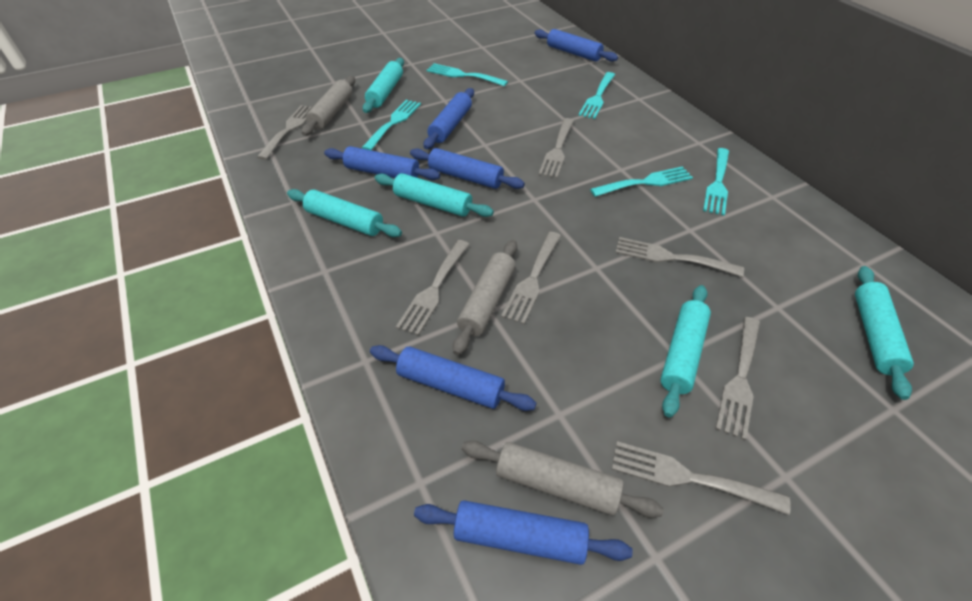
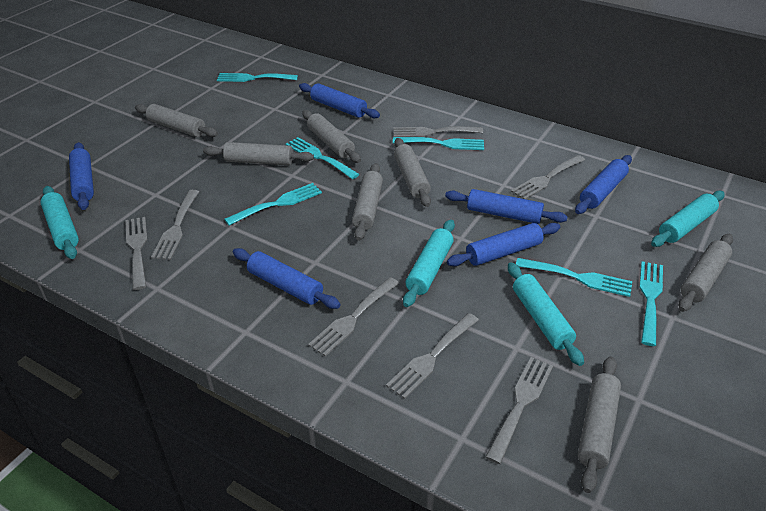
grey rolling pin: [302,76,355,136] [453,240,517,355] [462,441,664,518] = 3 -> [135,104,218,137] [203,142,314,165] [302,110,361,163] [352,163,383,241] [394,138,431,207] [578,356,621,493] [678,234,733,312] = 7
turquoise fork: [362,100,421,150] [427,63,508,87] [578,72,615,119] [590,166,693,197] [703,148,729,216] = 5 -> [217,73,298,82] [224,183,322,226] [286,137,359,179] [393,137,484,150] [516,258,632,297] [640,261,663,346] = 6
turquoise rolling pin: [287,189,402,237] [362,58,404,113] [375,173,494,217] [660,285,711,417] [855,266,914,400] = 5 -> [40,186,79,259] [403,220,455,307] [508,262,584,366] [651,191,725,247] = 4

